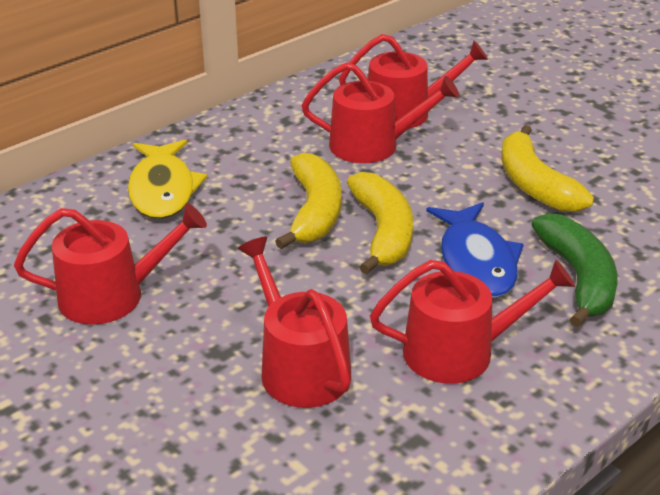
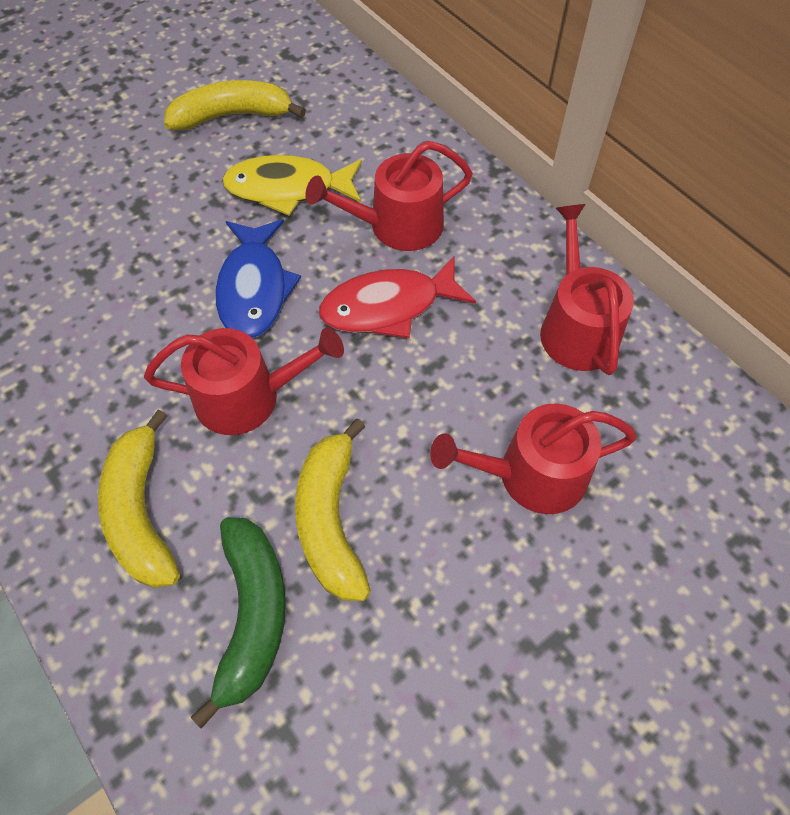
red fish: none = 0 -> [319,256,476,338] = 1
red watering can: [14,204,207,325] [238,236,351,408] [302,62,460,163] [339,34,488,129] [370,260,575,384] = 5 -> [144,328,344,435] [305,141,473,251] [430,403,637,514] [540,204,634,375] = 4

